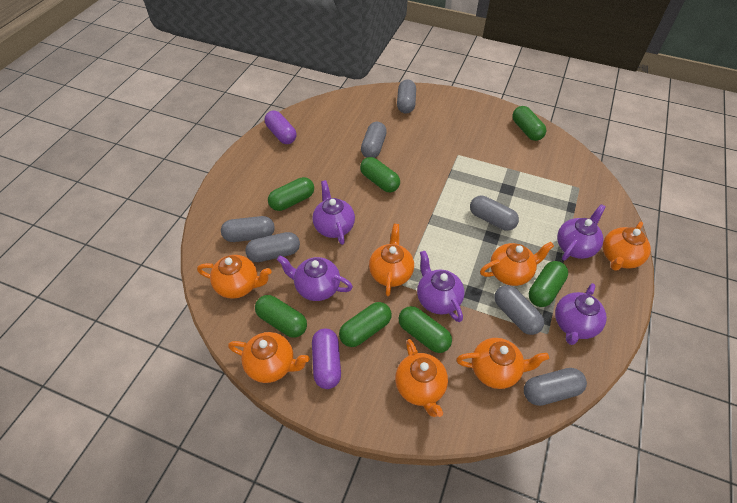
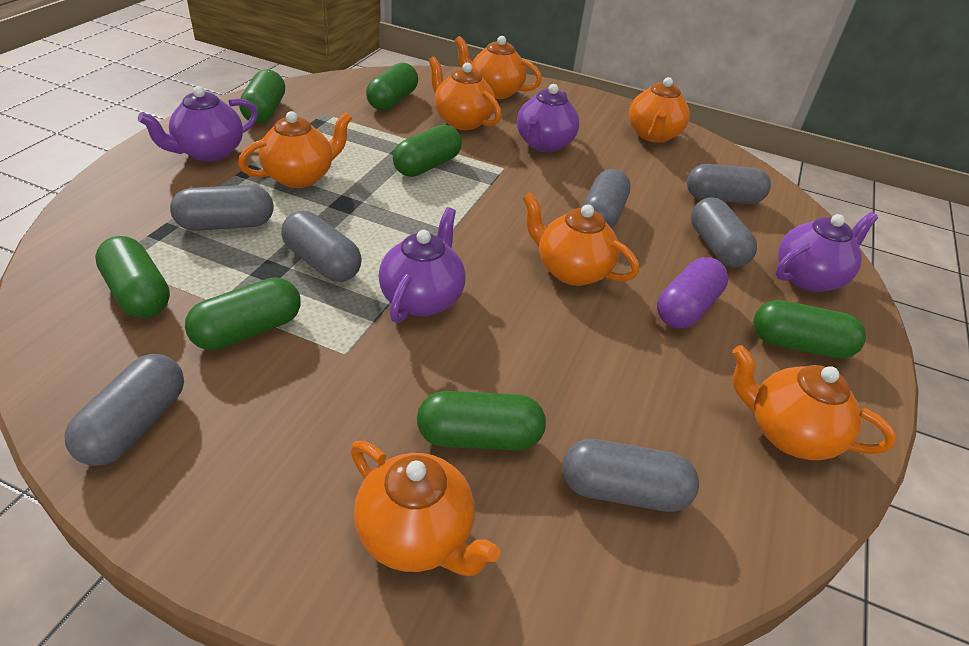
purple capsule: [265,111,297,144] [312,329,341,389] = 2 -> [657,257,728,328] = 1
purple teapot: [277,255,353,301] [312,180,355,245] [417,251,464,322] [555,283,607,345] [557,204,606,261] = 5 -> [138,86,258,162] [379,207,466,323] [517,84,579,152] [775,212,878,292] = 4

